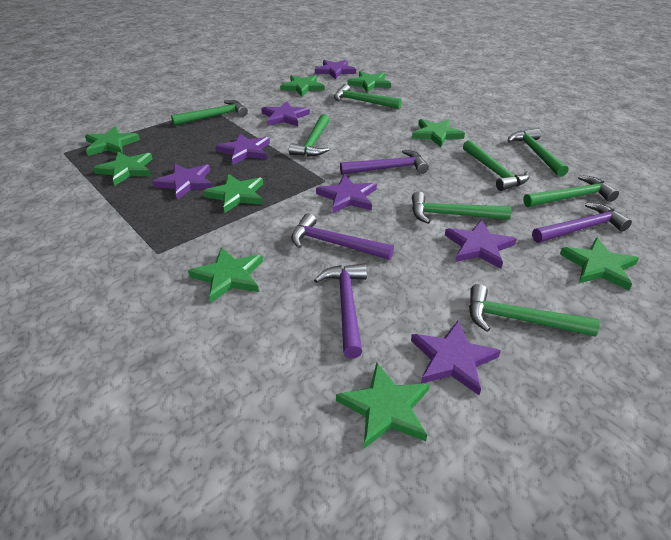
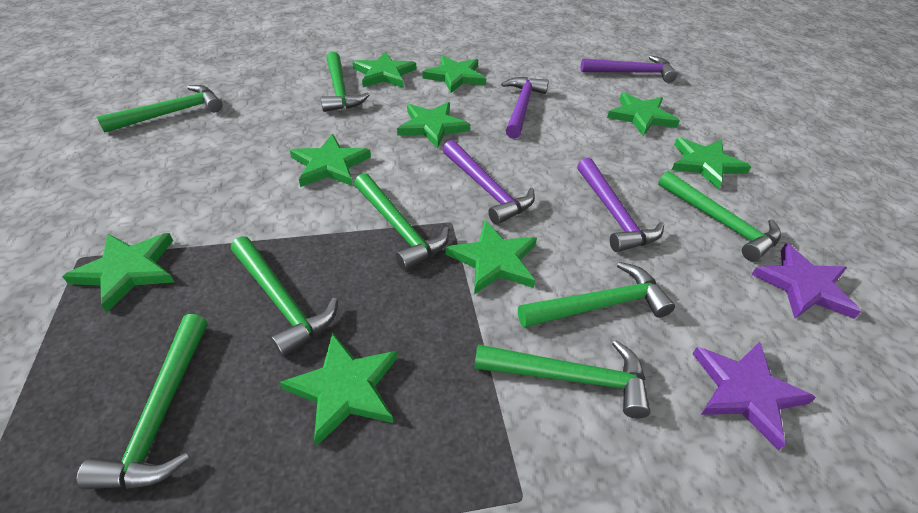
purple star: [152,164,213,200] [216,133,270,164] [261,101,310,126] [315,60,356,79] [316,175,377,213] [411,321,501,395] [445,220,517,269] = 7 -> [692,342,816,451] [751,243,861,319] = 2

